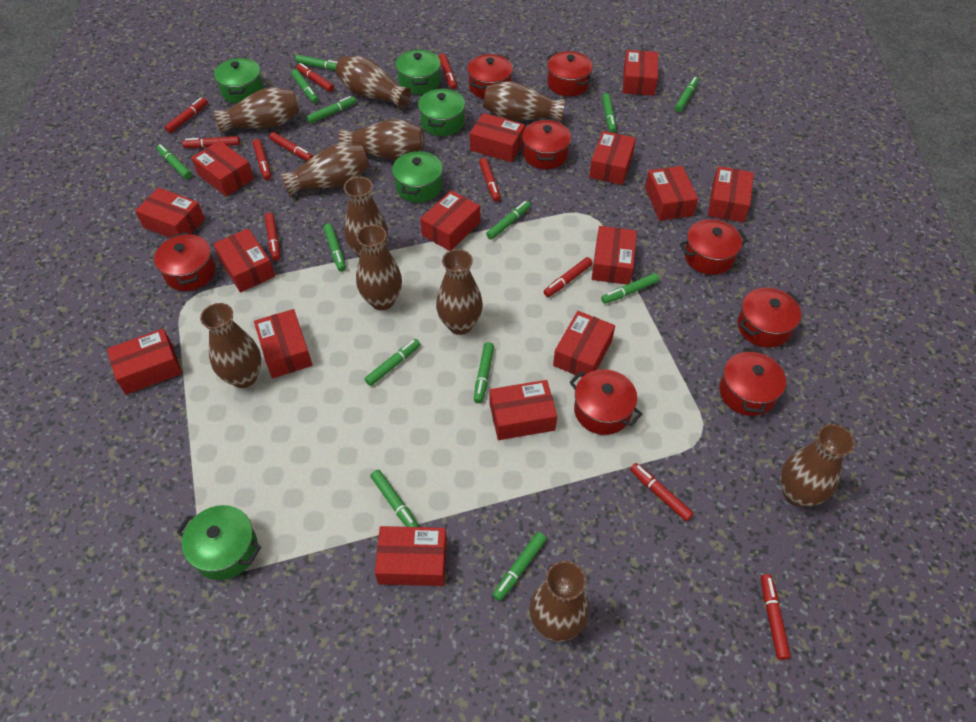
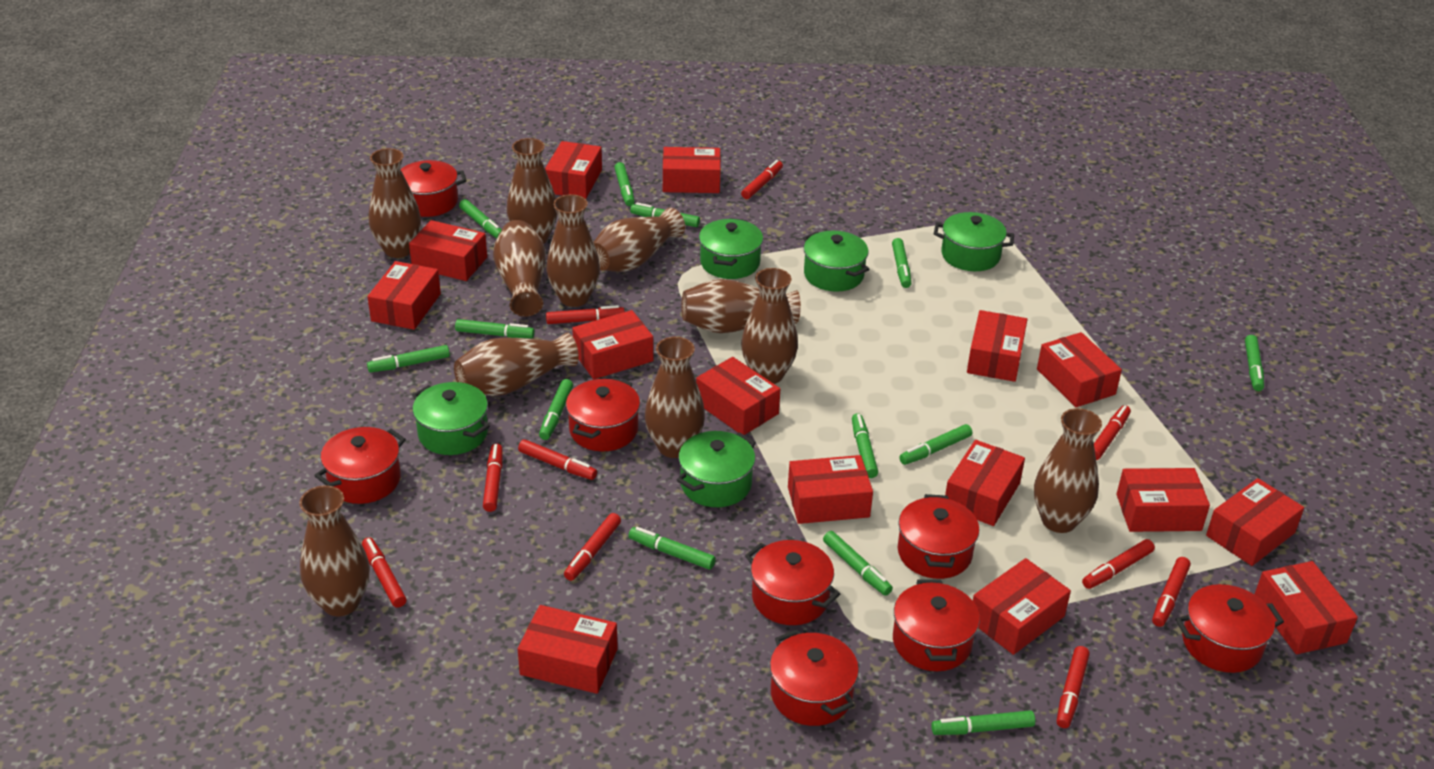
red marker: [165,97,208,133] [182,136,240,148] [253,139,271,180] [265,212,280,261] [269,132,313,161] [297,63,334,92] [439,54,457,89] [479,158,500,202] [544,257,593,297] [630,463,694,521] [761,574,791,660] = 11 -> [362,537,407,608] [483,443,502,512] [518,439,597,480] [546,305,625,324] [564,513,621,581] [741,160,783,199] [1057,646,1090,728] [1082,539,1155,589] [1094,405,1131,460] [1152,557,1191,627] = 10

